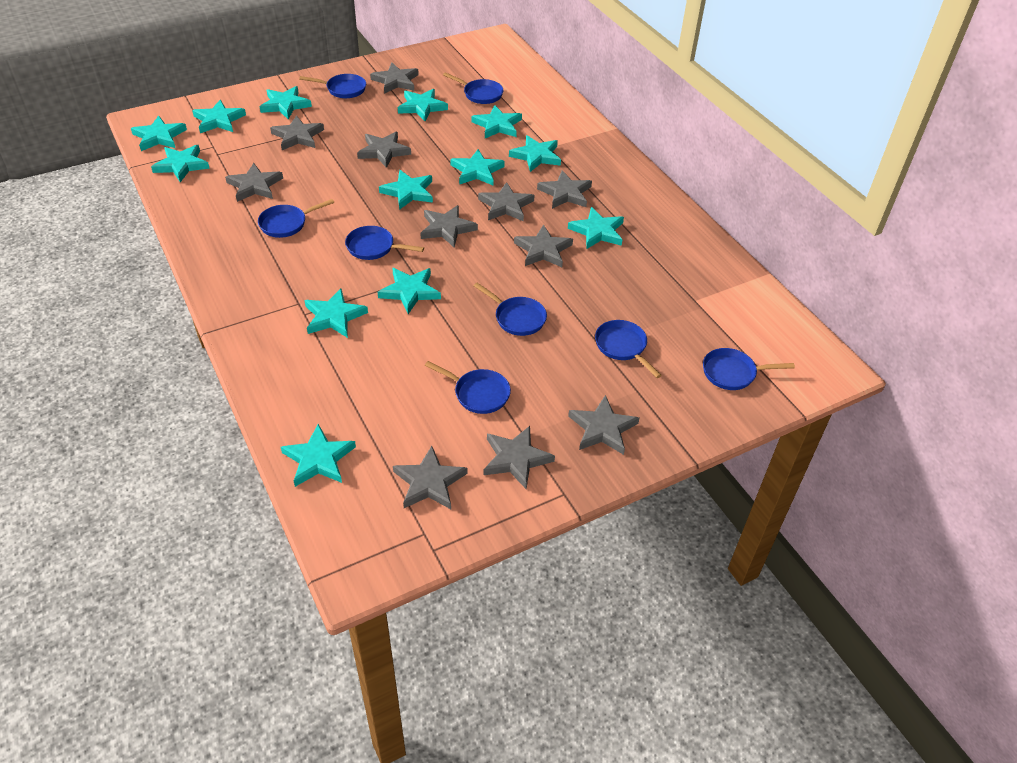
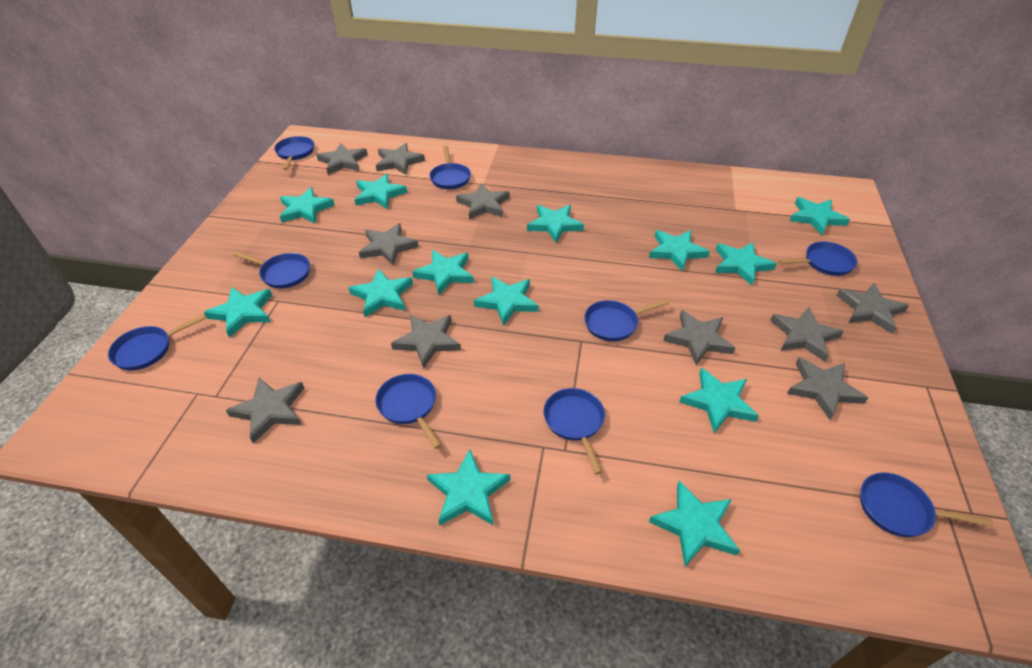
blue pan: [258,199,334,238] [299,74,366,98] [345,226,424,260] [425,361,511,414] [443,72,504,104] [474,283,547,336] [595,320,662,378] [703,348,795,390] = 8 -> [108,314,206,370] [233,251,310,289] [274,136,314,170] [375,374,442,449] [430,146,471,189] [543,388,605,475] [584,299,669,341] [778,242,858,276] [860,473,993,537] = 9
grey star: [225,163,283,202] [270,115,324,150] [357,132,411,168] [370,63,419,94] [393,446,468,509] [420,205,478,248] [478,182,534,221] [484,426,555,489] [514,225,573,267] [537,170,592,209] [568,395,640,455] = 11 -> [226,378,304,444] [317,143,368,175] [359,223,419,266] [376,143,425,175] [391,315,461,369] [456,183,510,220] [663,310,735,365] [770,307,844,362] [787,357,868,420] [836,283,909,334] = 10

